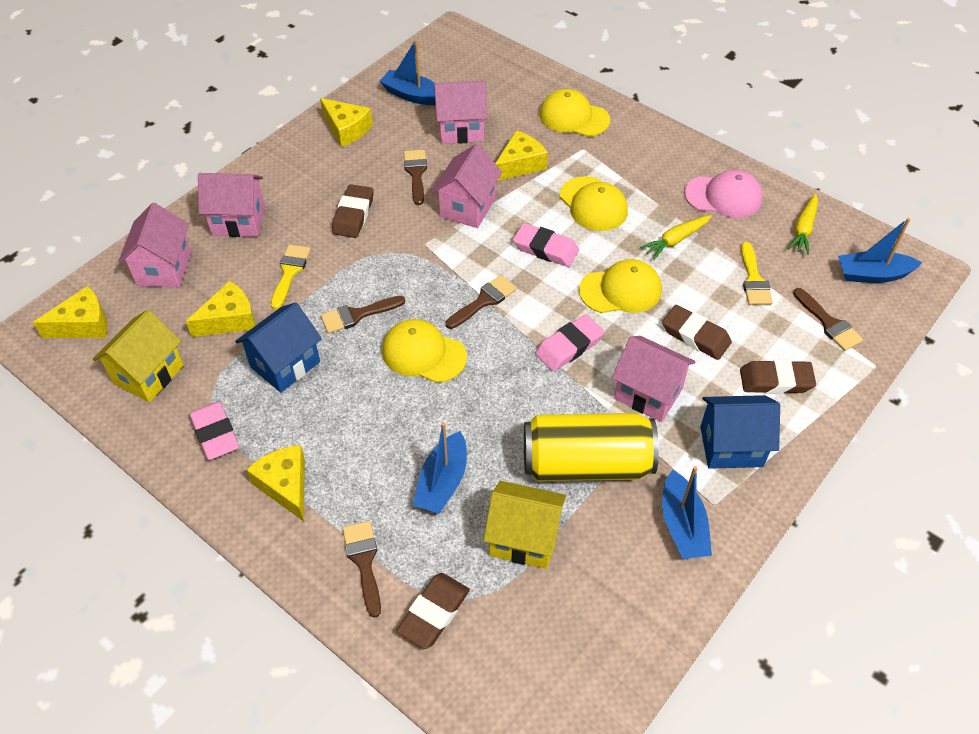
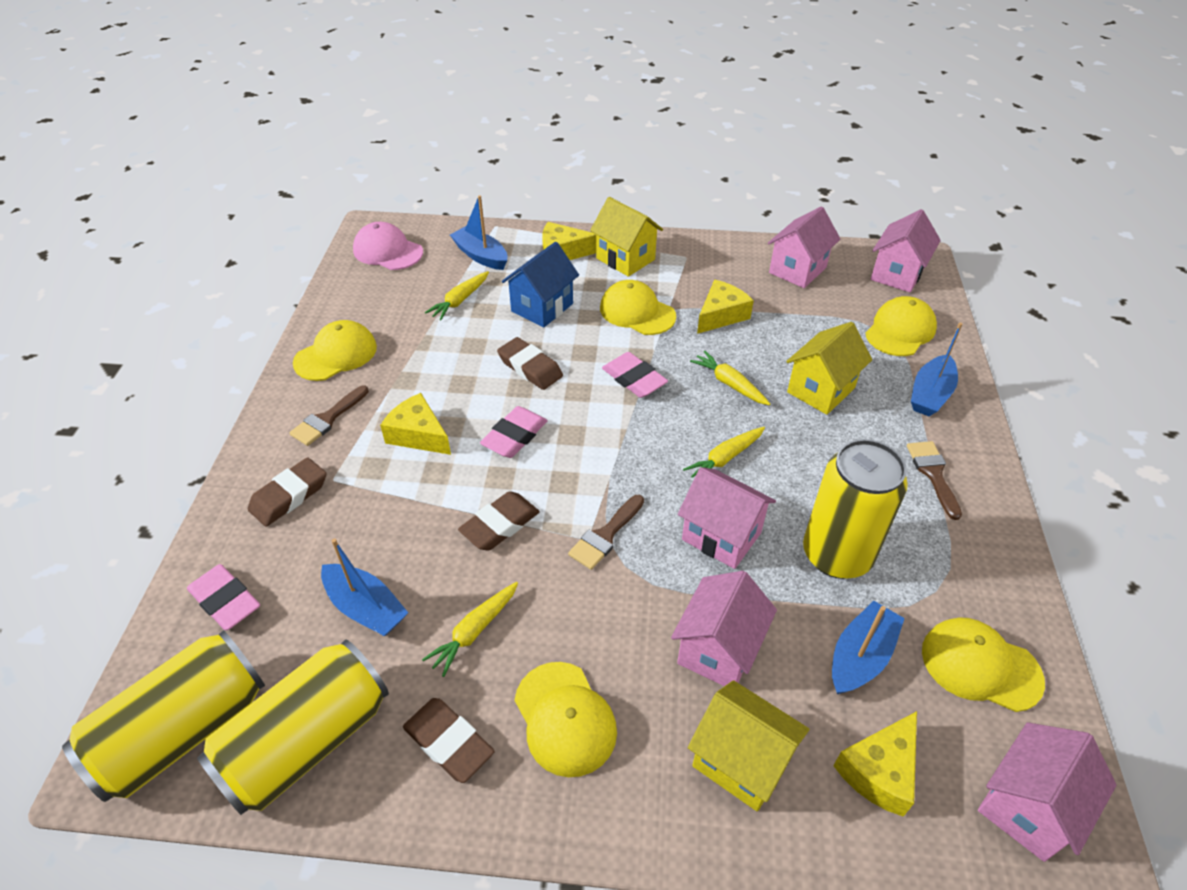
blue house: [235,302,322,393] [700,395,780,469] = 2 -> [502,242,579,328] = 1
brown brush: [321,296,405,334] [343,521,381,618] [404,150,427,205] [446,275,517,329] [793,288,863,351] = 5 -> [289,385,369,446] [568,495,644,570] [907,441,962,520] = 3
yellow brush: [271,244,311,310] [741,242,773,305] = 2 -> none = 0
yellow can: [524,413,659,482] = 1 -> [62,630,265,802] [197,640,389,815] [803,439,908,579] = 3
yellow cap: [382,319,467,383] [540,89,610,137] [560,176,628,231] [579,259,662,313] = 4 -> [293,320,377,381] [515,662,617,777] [600,280,676,335] [865,296,937,356] [922,617,1045,712] = 5
yellow carrot: [640,215,711,260] [788,194,818,255] = 2 -> [422,582,518,677] [425,271,489,320] [683,427,765,478] [690,351,770,405] = 4
yellow cheese: [33,286,107,338] [186,281,256,337] [246,445,305,521] [320,98,373,147] [495,130,548,181] = 5 -> [380,393,451,455] [542,222,596,260] [697,280,754,334] [833,711,917,817] = 4
yellow house: [93,310,184,402] [483,481,566,569] = 2 -> [590,197,663,277] [688,680,809,811] [786,322,872,415] = 3

